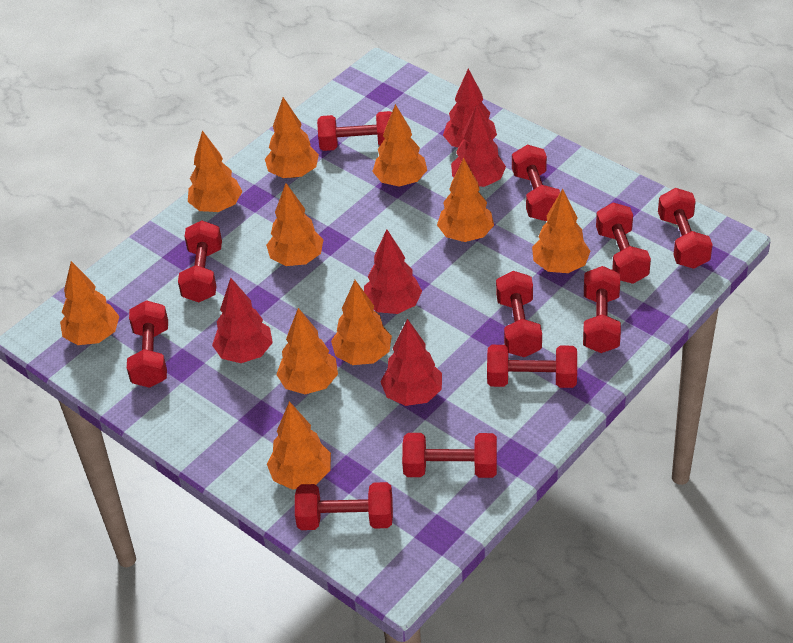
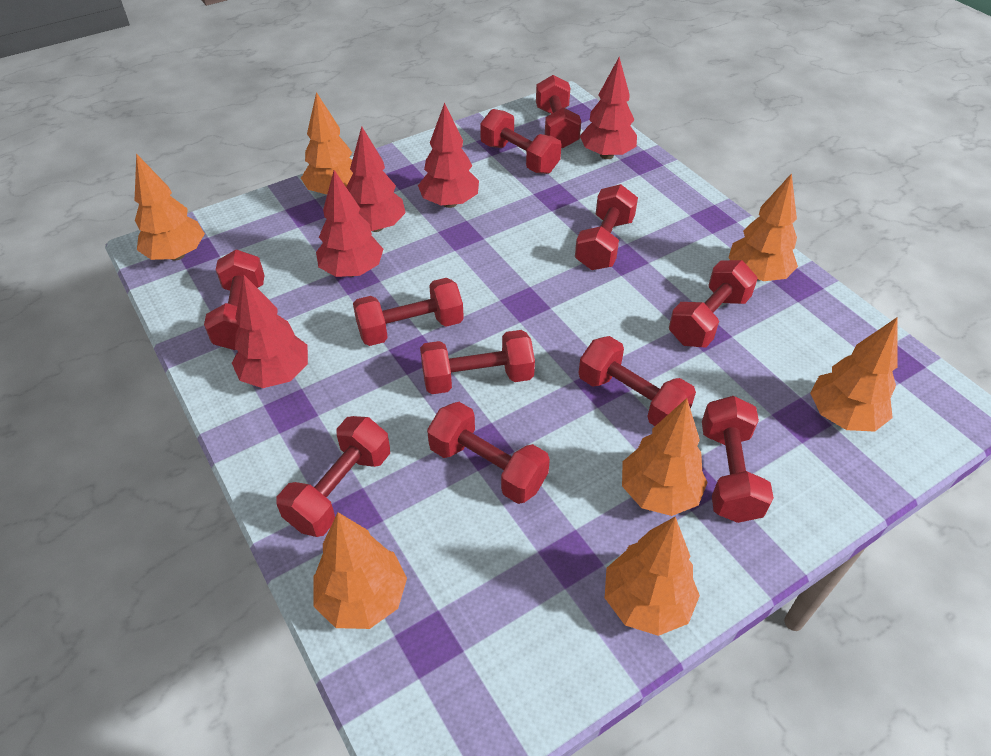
orange tree: [60,261,119,345] [188,130,242,212] [265,97,319,178] [266,183,323,266] [267,401,331,490] [276,308,338,394] [331,280,392,365] [372,104,427,187] [437,158,494,242] [532,189,591,273] = 10 -> [135,154,205,260] [301,92,353,195] [313,512,407,629] [605,517,700,636] [622,398,708,516] [728,173,798,281] [810,318,898,432] = 7

